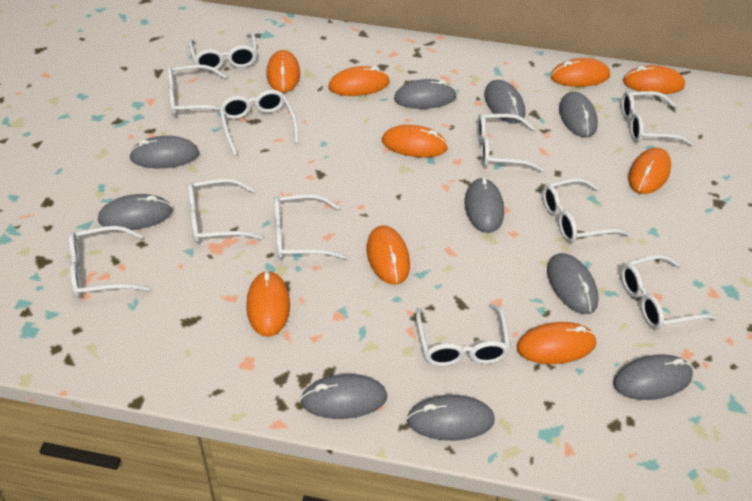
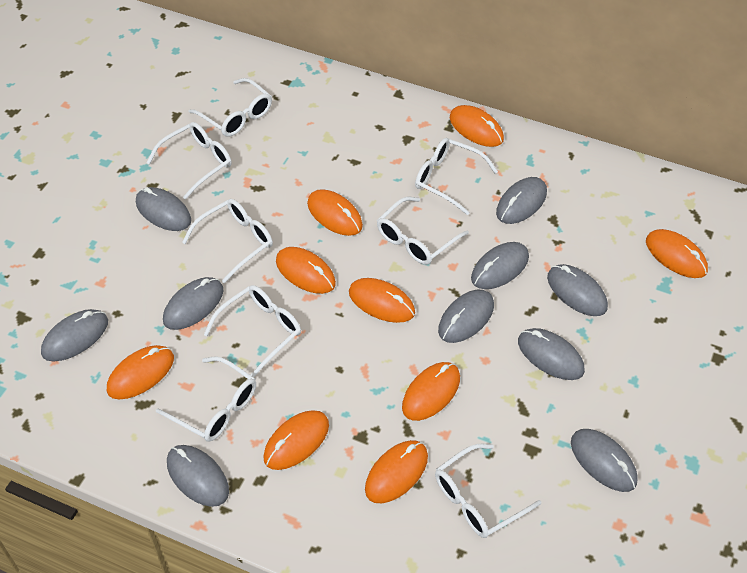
white glasses: [69,226,150,298] [167,65,227,116] [188,32,257,72] [188,178,263,243] [219,90,299,155] [274,194,346,259] [416,304,511,366] [477,113,544,172] [542,178,630,243] [621,91,693,146] [621,254,718,330] = 11 -> [147,122,232,200] [156,356,256,442] [182,199,273,283] [189,78,272,137] [204,285,301,377] [377,197,469,265] [415,138,498,215] [435,444,541,538] = 8

